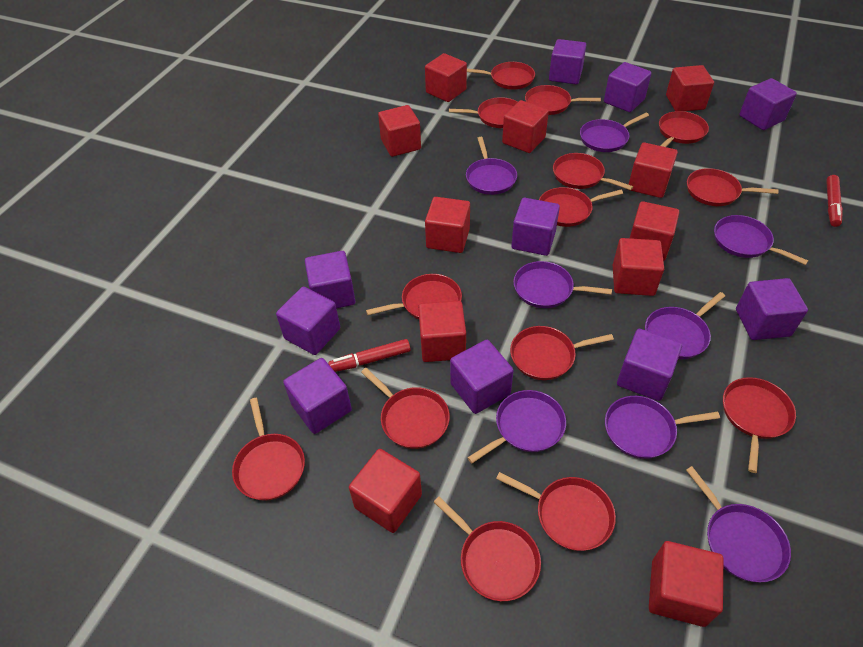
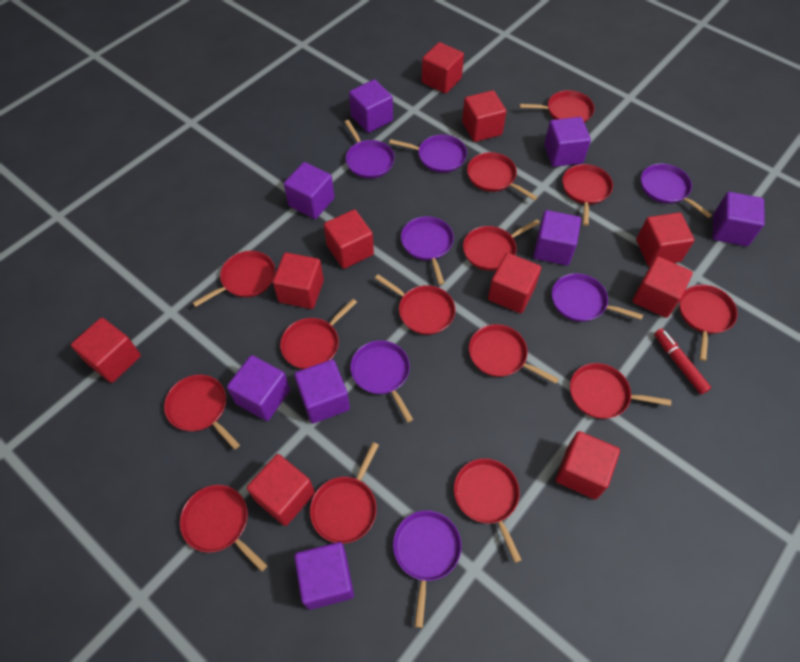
purple cube: [276,287,340,355] [283,358,352,434] [305,251,355,308] [450,340,514,414] [511,198,560,256] [549,39,586,84] [604,62,651,112] [617,329,682,401] [736,278,808,340] [739,78,797,130] = 10 -> [227,355,290,421] [284,162,334,219] [294,359,350,423] [294,542,354,610] [349,79,393,133] [533,210,581,266] [544,117,591,167] [712,192,765,246] = 8
purple pan: [466,137,517,195] [467,390,566,463] [513,261,612,308] [580,113,649,152] [605,396,720,459] [645,292,725,359] [686,466,791,583] [714,215,808,265] = 8 -> [345,120,395,179] [350,340,413,422] [389,135,467,173] [393,510,461,628] [401,216,454,285] [552,273,643,322] [641,164,712,218] = 7
red cube: [349,449,422,533] [378,105,421,157] [418,300,466,362] [425,53,467,102] [425,197,470,253] [502,100,549,153] [613,238,664,296] [628,142,678,198] [630,201,679,261] [649,541,723,627] [666,65,714,111] = 11 -> [71,318,141,383] [247,454,315,526] [273,252,324,309] [324,209,374,269] [422,42,464,94] [462,90,506,142] [488,253,541,313] [556,431,620,499] [632,256,693,318] [636,212,695,266] = 10
red marker: [328,339,411,372] [826,175,843,227] = 2 -> [654,328,711,394] = 1

